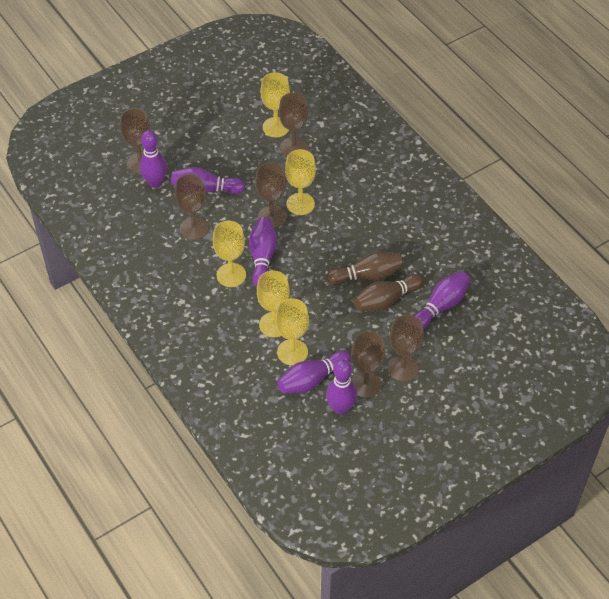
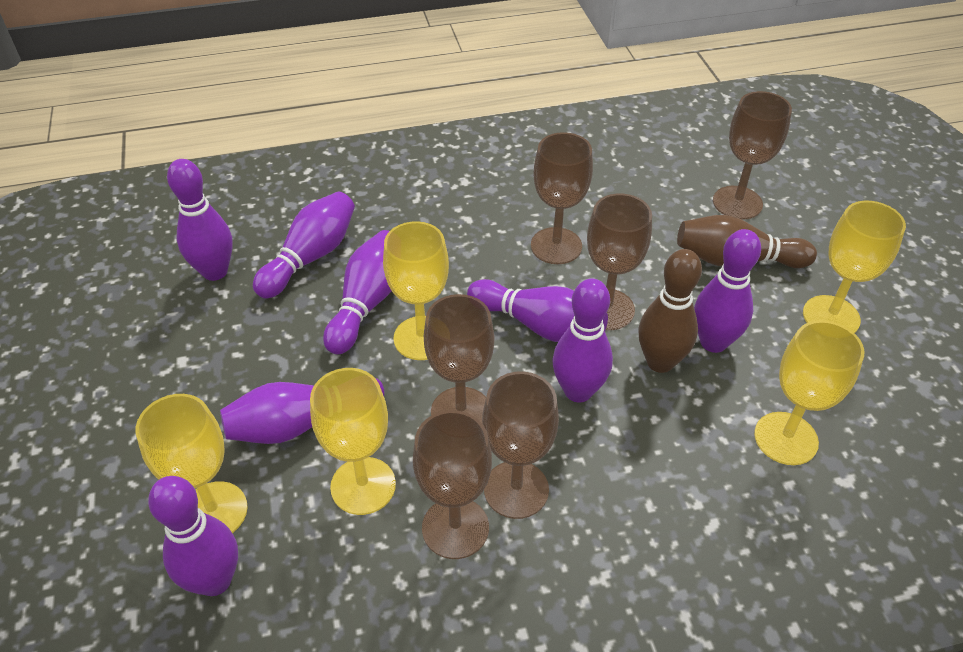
purple bowling pin: [140,130,167,188] [171,167,245,194] [249,217,277,287] [277,351,351,394] [326,360,357,415] [413,271,471,329] = 6 -> [148,476,238,596] [167,159,233,281] [220,377,384,444] [253,191,355,299] [323,230,392,354] [467,279,608,342] [552,279,613,402] [694,229,761,353] = 8

